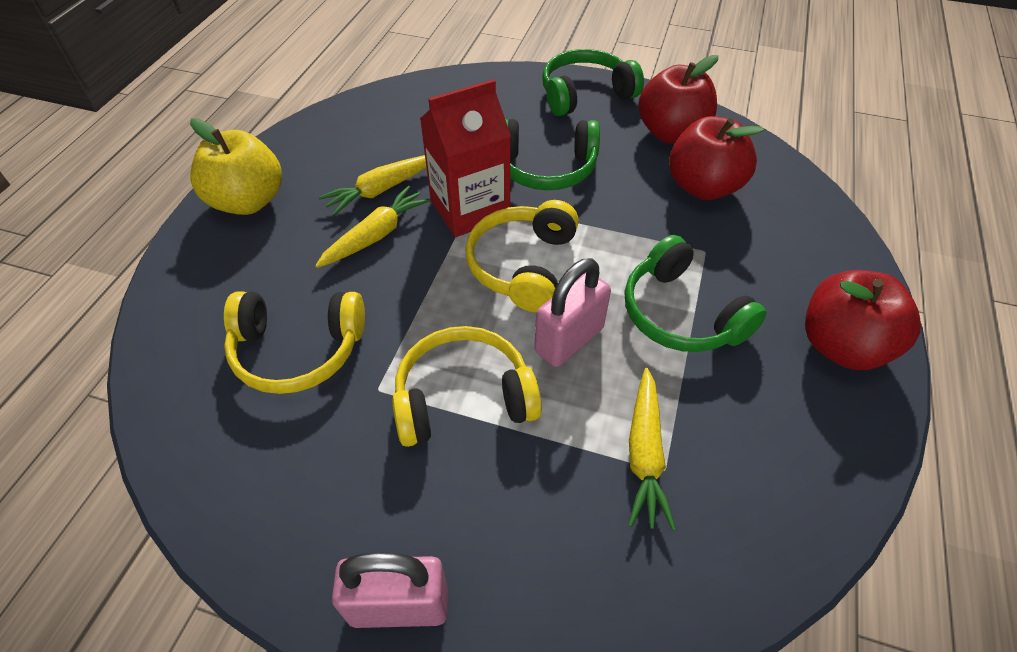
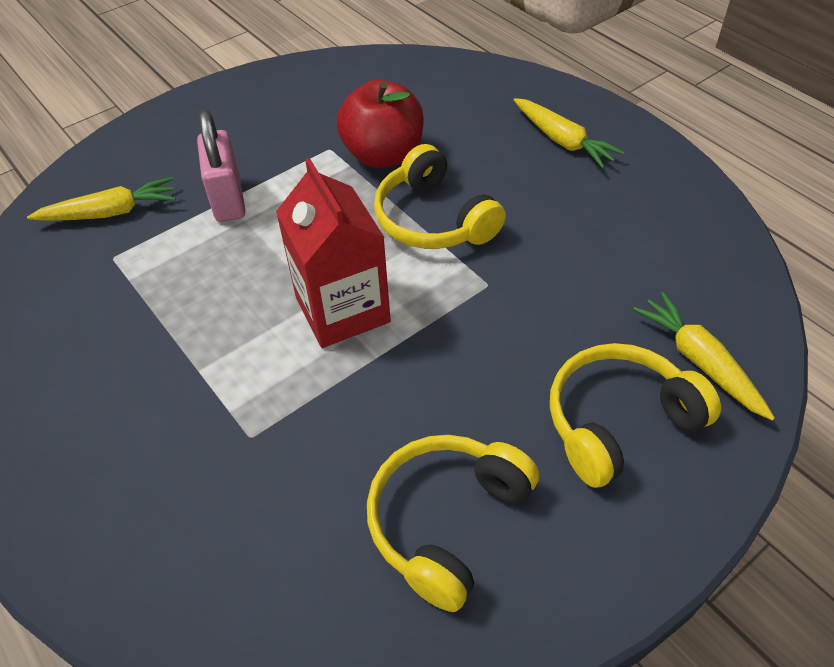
green headphones: [505,119,600,190] [542,49,644,116] [625,235,767,352] = 3 -> none = 0
pink padlock: [332,552,448,628] [534,258,611,367] = 2 -> [197,110,246,222] = 1
red apple: [638,55,718,144] [669,116,764,200] [805,270,921,370] = 3 -> [337,80,424,168] = 1
yellow apple: [190,118,282,215] = 1 -> none = 0

